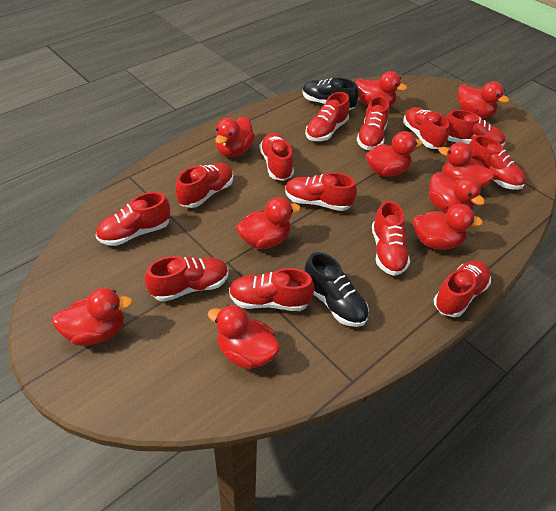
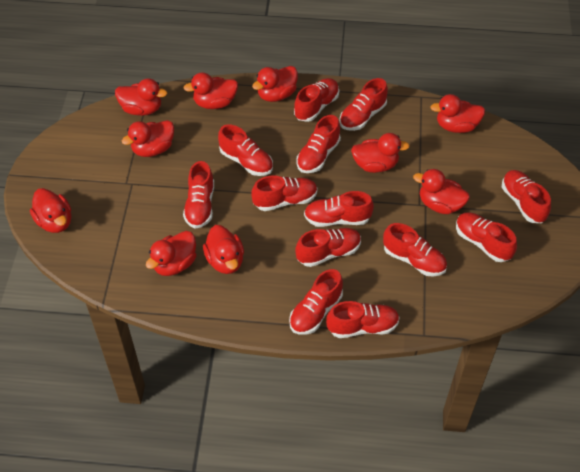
black shoe: [302,78,359,110] [305,252,369,327] = 2 -> none = 0

